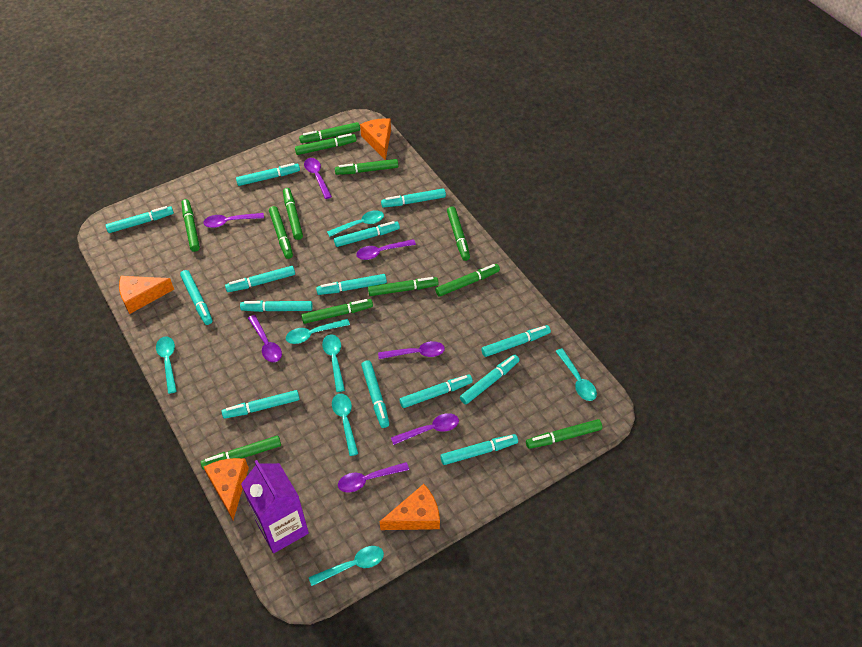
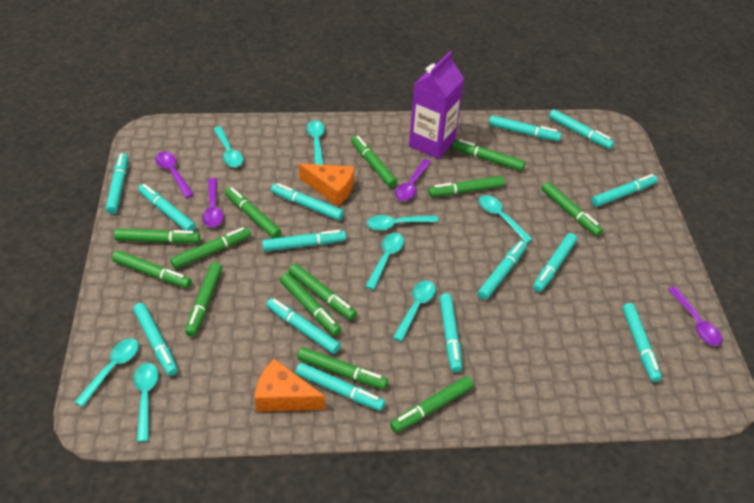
green marker: [182,199,200,252] [200,436,281,470] [269,206,293,259] [283,188,303,240] [295,133,357,155] [299,122,360,143] [301,299,373,324] [335,159,398,175] [368,277,438,296] [435,264,500,297] [447,206,470,261] [526,419,602,449] = 12 -> [112,250,192,288] [114,229,200,243] [170,227,251,269] [185,262,222,337] [225,187,281,238] [280,273,341,336] [289,264,357,320] [297,347,388,389] [351,136,397,187] [390,376,474,433] [428,176,505,197] [452,139,525,171] [542,182,603,236] = 13
orange cheese: [119,276,174,314] [204,458,249,520] [360,118,391,160] [380,484,440,530] = 4 -> [255,359,325,412] [299,164,354,206] = 2
purple spoon: [203,213,264,228] [248,315,282,362] [304,158,332,199] [338,462,409,492] [356,239,416,260] [378,341,445,359] [391,413,459,445] = 7 -> [155,151,194,198] [202,178,223,227] [395,159,431,201] [668,287,722,346] = 4
turquoise spoon: [156,336,177,394] [286,319,350,344] [309,546,384,586] [322,335,345,392] [327,210,384,237] [332,394,358,456] [555,348,597,401] = 7 -> [75,338,139,407] [133,363,159,442] [214,126,243,167] [306,120,325,165] [365,233,404,290] [367,215,439,231] [393,280,436,342] [479,195,533,243] = 8

